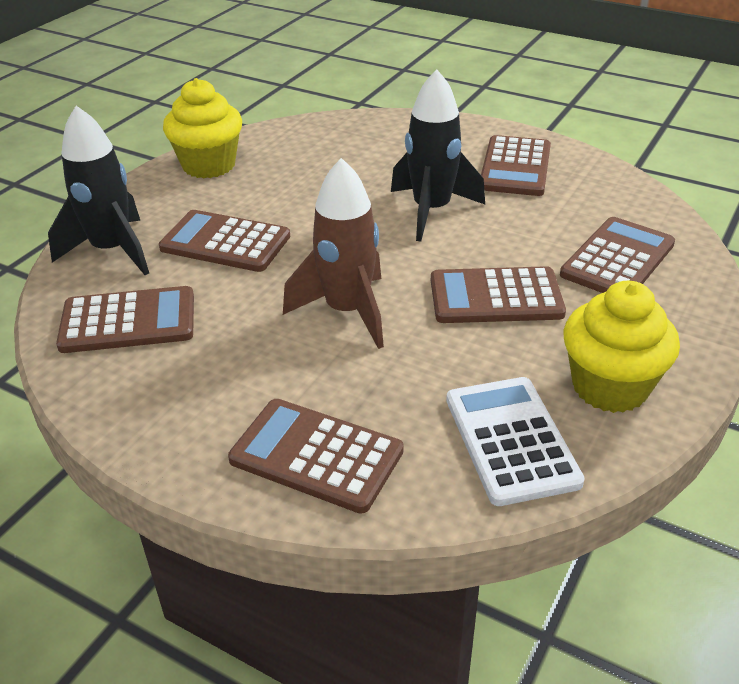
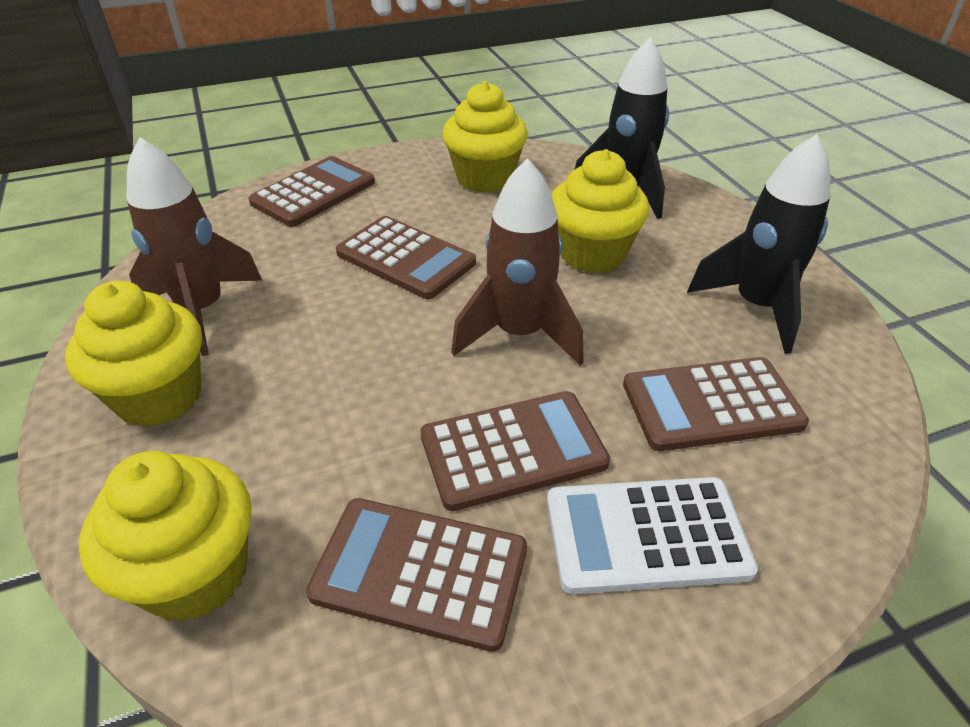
brown calculator: [56,286,194,353] [159,210,290,272] [228,399,404,514] [431,266,566,323] [481,135,551,196] [560,217,675,293] = 6 -> [249,156,375,227] [306,498,527,652] [336,216,476,299] [421,391,610,511] [623,357,809,451] = 5
brown rocket: [283,158,384,349] = 1 -> [127,137,262,356] [451,158,584,366] = 2
yellow cupcake: [163,78,242,178] [564,281,680,413] = 2 -> [65,281,202,427] [79,451,252,622] [443,81,528,192] [551,149,649,274] = 4

